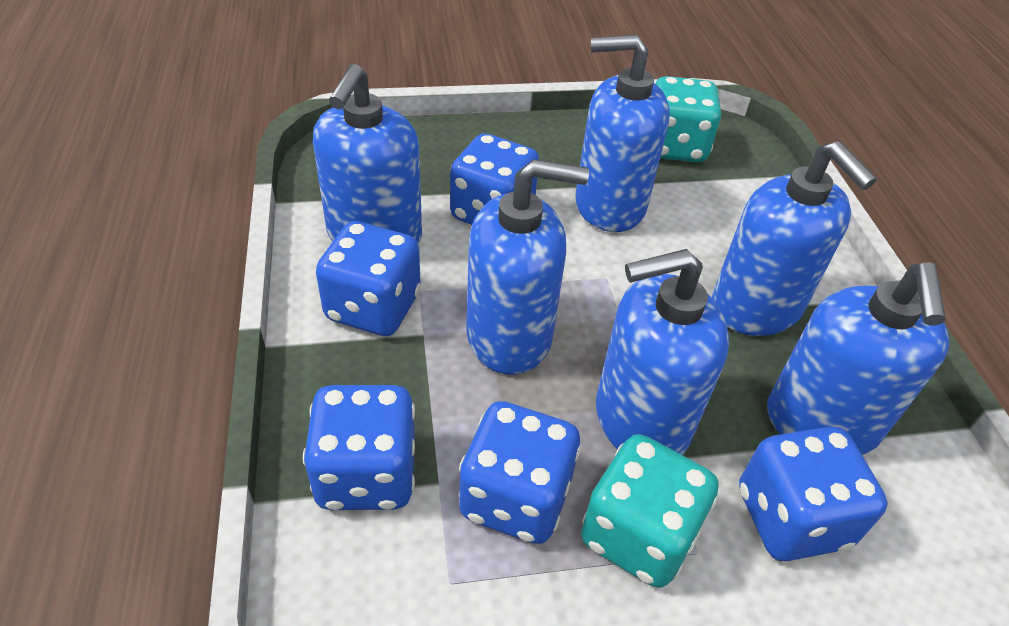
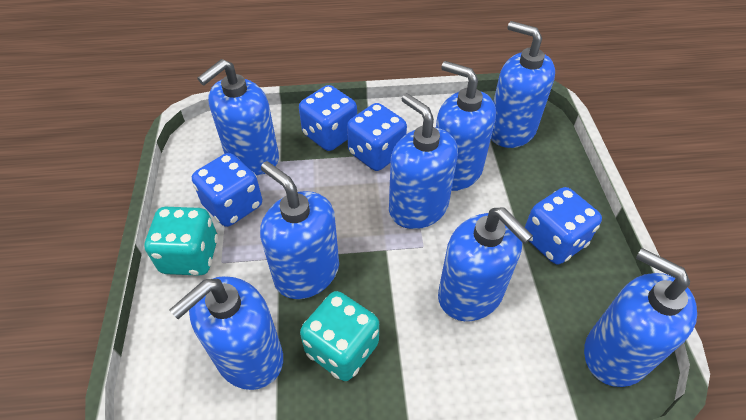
blue dice: [303,385,415,510] [316,221,421,336] [450,134,539,225] [458,401,581,544] [739,426,887,561] = 5 -> [192,153,262,227] [299,85,357,151] [347,103,407,171] [525,187,602,264] = 4
blue soap dispenser: [313,64,422,244] [466,159,589,375] [575,35,670,232] [596,249,729,455] [712,141,877,336] [767,262,950,455] = 6 -> [169,276,283,390] [197,59,279,176] [260,161,339,299] [389,93,458,229] [436,61,496,191] [438,207,533,321] [491,21,555,148] [584,248,697,387] = 8

